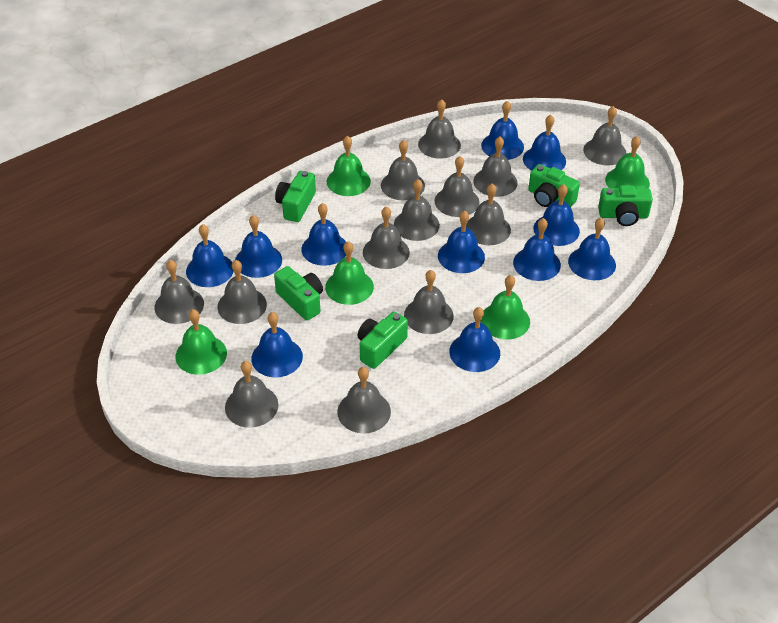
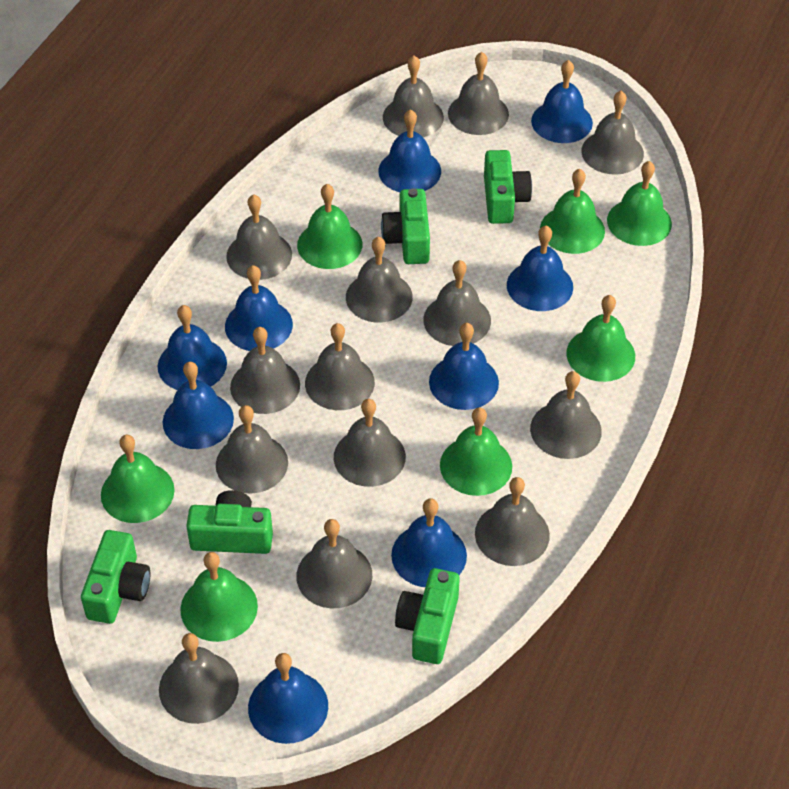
blue bell: [186,224,234,287] [235,215,282,278] [251,312,303,378] [301,203,346,266] [438,211,485,273] [449,307,500,372] [481,101,524,160] [513,218,561,281] [523,115,566,171] [533,184,580,246] [568,218,616,280] = 11 -> [158,305,227,390] [163,362,234,449] [225,265,293,351] [248,653,328,744] [378,109,441,192] [391,499,467,587] [429,323,499,410] [507,226,573,311] [531,60,593,143] = 9
green bell: [175,309,227,375] [325,241,374,305] [327,136,371,196] [481,275,530,339] [605,136,650,189] = 5 -> [101,435,175,523] [180,552,258,642] [297,184,362,269] [440,408,512,496] [540,169,605,254] [566,295,635,382] [607,161,672,246] = 7
grey bell: [154,260,204,324] [217,260,267,324] [225,361,279,428] [337,367,391,434] [363,206,410,269] [381,140,425,200] [394,179,440,241] [404,270,454,334] [418,99,461,159] [435,156,479,217] [466,184,511,245] [473,137,518,197] [583,106,627,165] = 13 -> [159,633,239,724] [216,405,288,494] [226,194,292,280] [230,327,300,414] [296,519,372,608] [305,323,375,410] [334,399,406,487] [346,236,413,323] [383,56,444,137] [423,260,491,346] [448,52,509,135] [475,477,550,566] [530,371,602,459] [581,91,644,175] = 14

